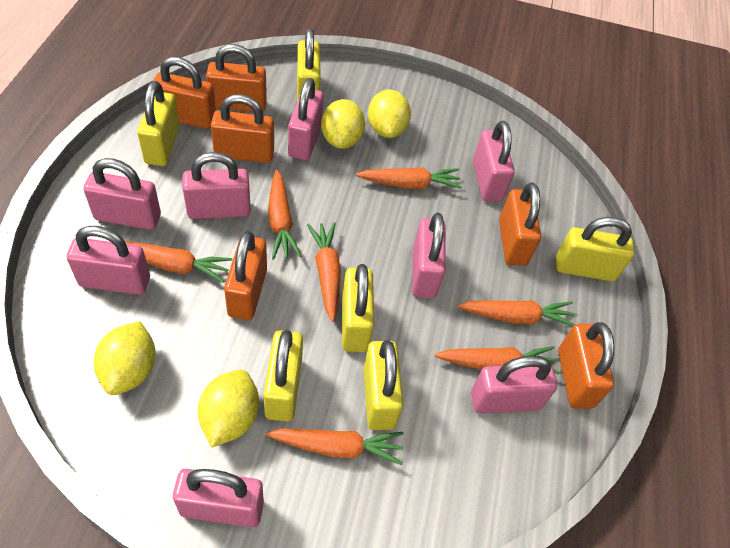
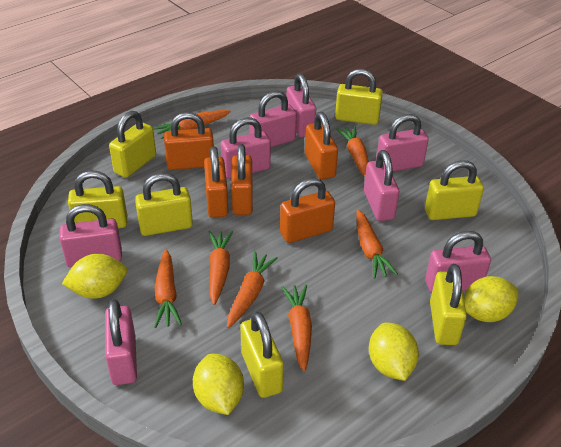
orange padlock: [152,57,216,129] [206,44,267,112] [211,94,274,163] [224,231,267,320] [499,183,541,266] [558,322,614,409] = 6 -> [164,112,214,170] [204,146,228,218] [231,144,253,215] [280,178,335,243] [305,112,338,180] = 5
yellow padlock: [137,81,180,166] [264,330,303,422] [297,28,321,101] [342,264,374,352] [363,340,403,430] [556,217,634,281] = 6 -> [68,170,127,228] [109,111,156,178] [135,173,193,236] [240,312,284,398] [335,69,383,125] [425,160,484,220] [430,264,467,345] = 7

